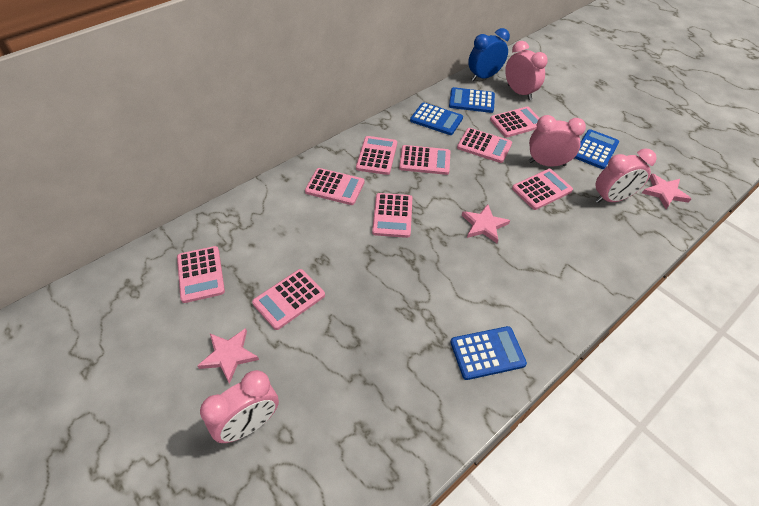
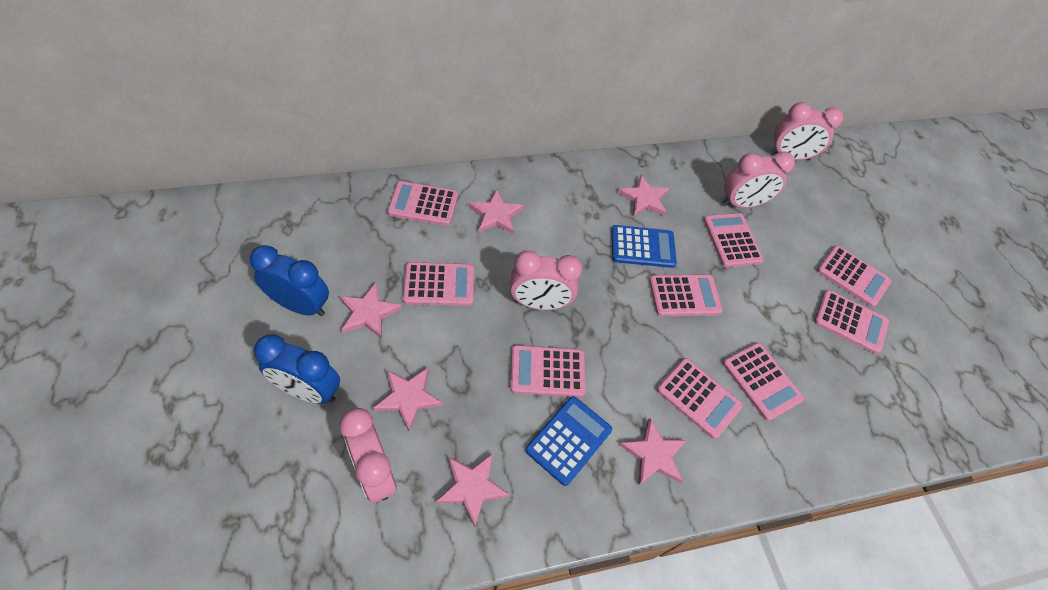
blue calculator: [410,102,463,135] [449,87,495,113] [450,326,527,380] [574,129,619,169] = 4 -> [525,396,612,486] [611,225,677,268] = 2
blue clock: [468,28,510,81] = 1 -> [250,245,329,316] [254,334,340,404] = 2
pink star: [197,328,259,384] [462,204,510,243] [642,174,691,209] = 3 -> [339,282,402,339] [373,368,443,432] [436,454,510,527] [469,189,524,234] [618,175,670,216] [620,418,687,485] = 6

